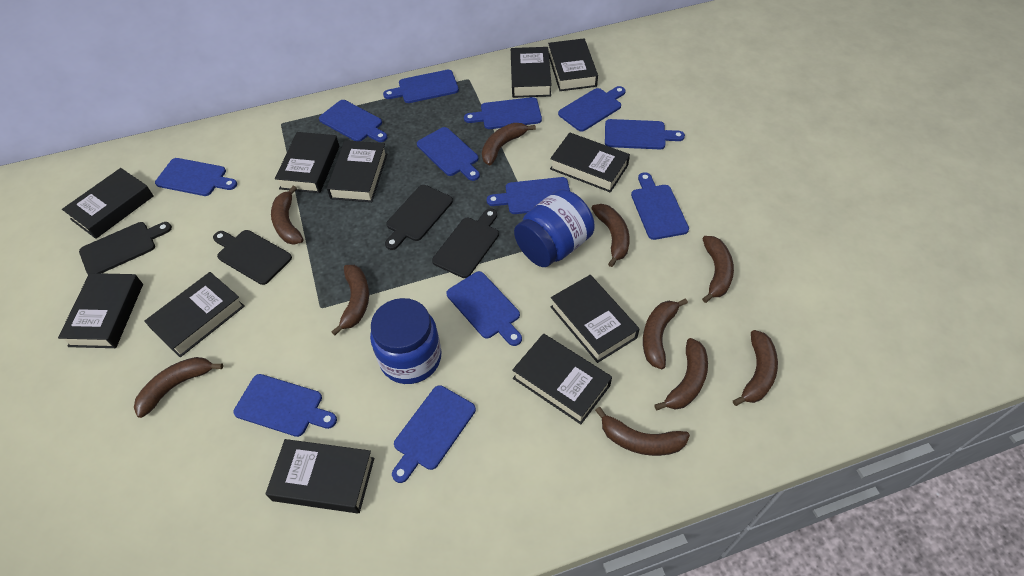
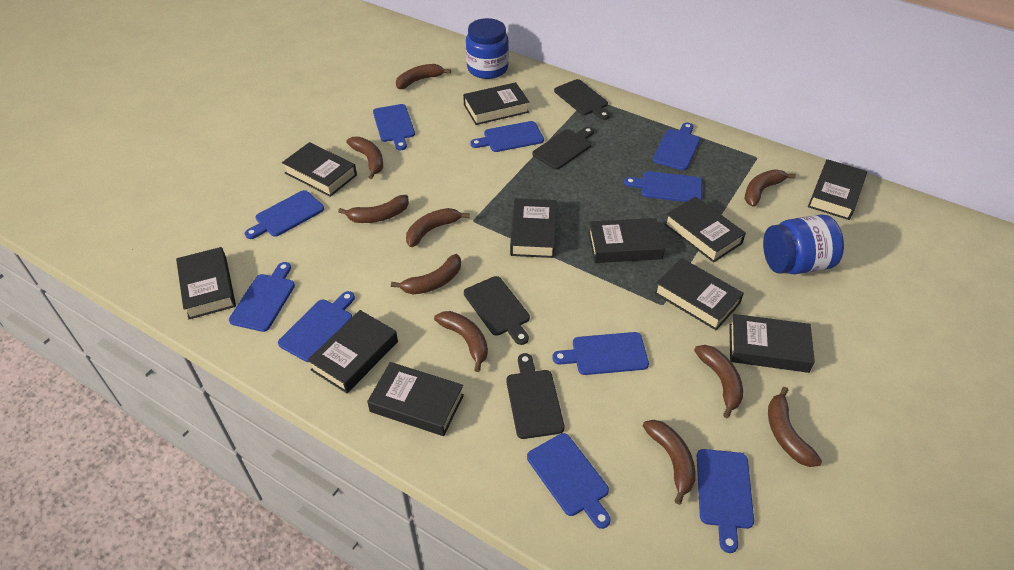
blue cutting board: [155,158,237,196] [233,374,337,437] [319,100,387,142] [383,70,459,103] [392,385,476,483] [417,127,480,181] [447,271,522,346] [464,97,542,129] [487,177,570,214] [558,86,626,132] [605,119,685,149] [631,172,689,240] = 12 -> [229,262,295,332] [245,190,324,239] [278,291,355,362] [373,104,415,150] [470,121,544,152] [527,433,611,529] [552,332,649,375] [624,171,702,202] [653,123,700,170] [697,449,754,553] = 10

